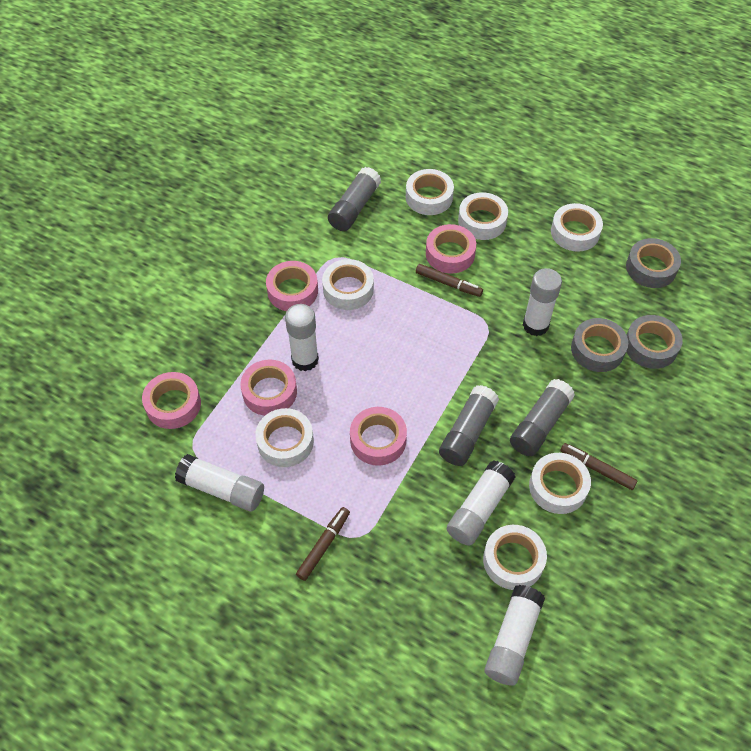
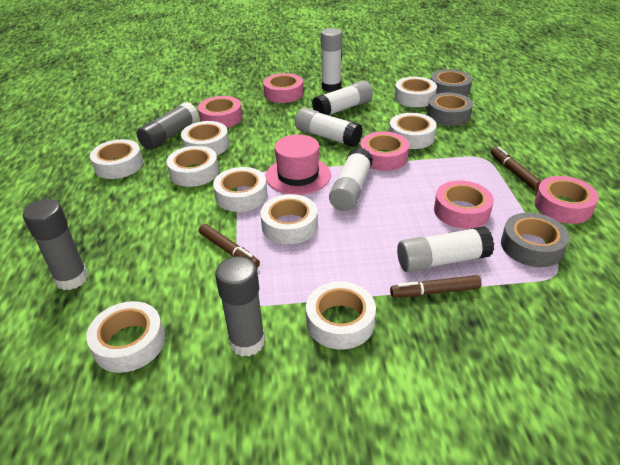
pink hat: none = 0 -> [265,134,331,195] = 1
white tape: [255,408,314,467] [322,259,374,310] [406,169,454,215] [458,192,508,240] [483,525,547,590] [529,453,591,514] [551,203,603,252] = 7 -> [86,301,165,373] [90,139,143,179] [167,146,219,187] [181,121,229,155] [213,167,268,212] [260,194,318,244] [306,281,376,349] [389,113,437,149] [395,77,437,107] = 9

